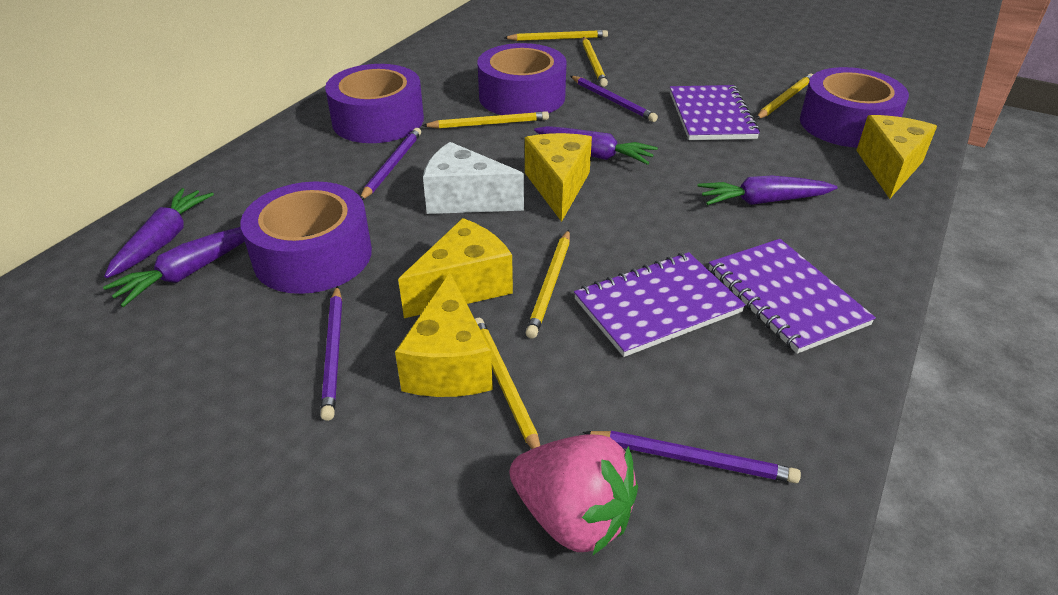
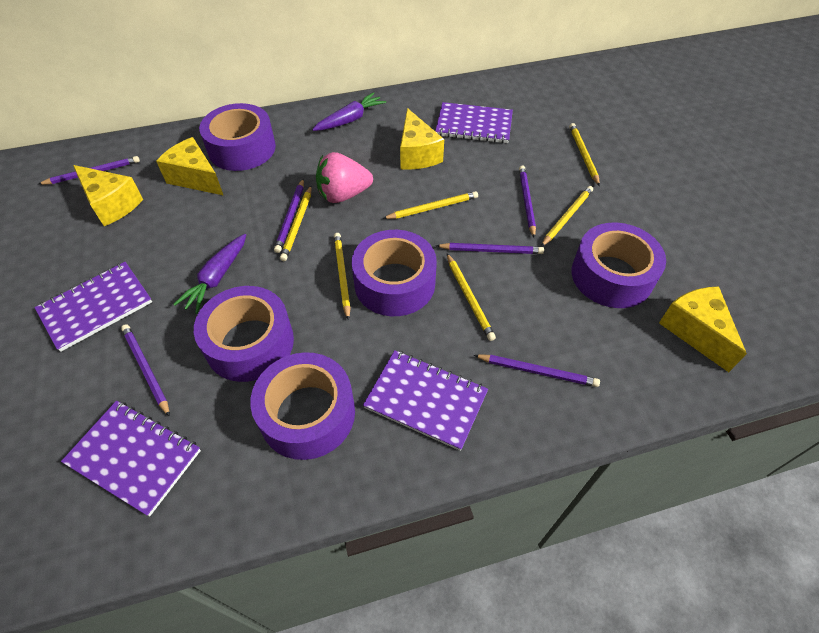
purple carrot: [103,227,245,307] [104,188,214,278] [534,126,658,165] [698,176,838,205] = 4 -> [174,234,246,314] [312,92,386,131] = 2
purple notebook: [574,252,746,357] [670,85,760,140] [709,239,876,354] = 3 -> [34,262,152,352] [61,401,201,516] [363,350,488,451] [435,102,513,143] = 4
purple pencil: [320,286,342,421] [360,128,421,200] [570,76,658,122] [583,431,801,483] = 4 -> [38,156,140,185] [121,324,170,417] [274,178,304,253] [436,243,544,254] [474,354,600,387] [519,165,536,238] = 6
purple tape: [240,181,372,294] [325,64,424,143] [477,43,567,115] [800,67,909,148] = 4 -> [194,286,294,382] [199,103,276,171] [250,352,355,460] [352,230,437,316] [572,223,666,308] = 5
white cheese: [423,142,524,214] = 1 -> none = 0

